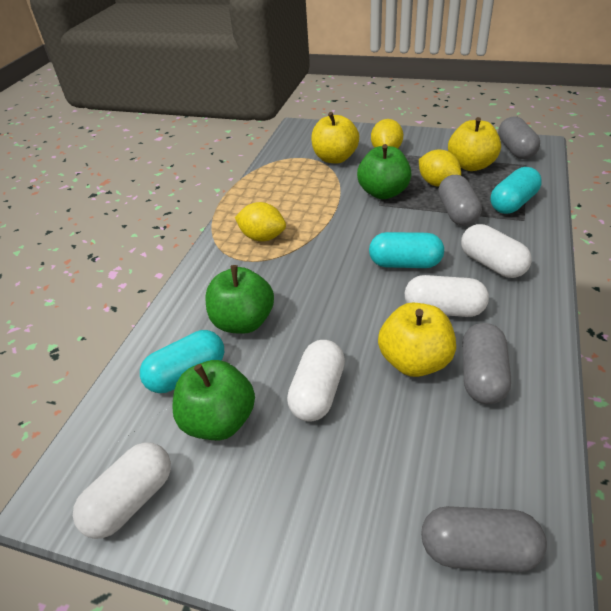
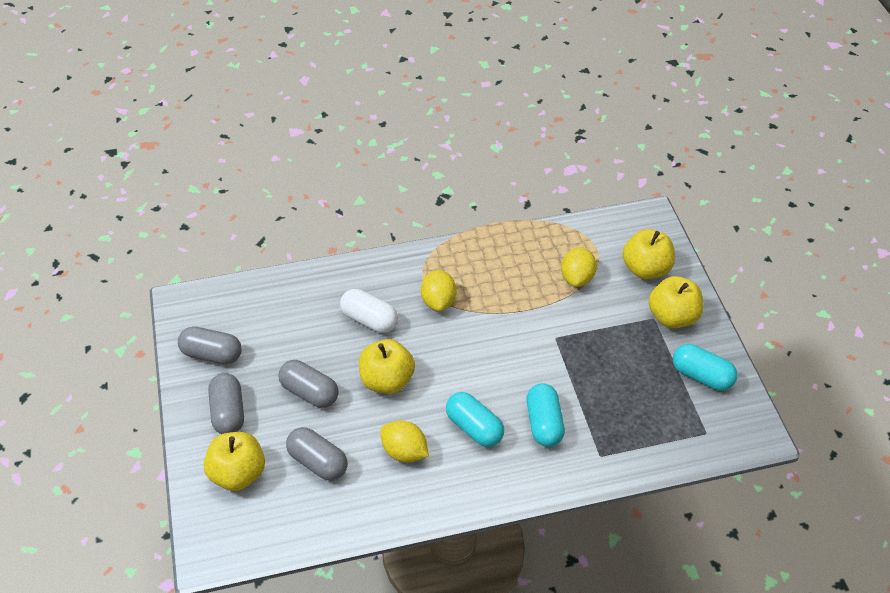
green apple: [172,360,255,440] [205,265,274,334] [357,144,412,199] = 3 -> none = 0
white capsule: [73,443,171,539] [287,340,345,422] [405,275,489,317] [461,224,532,278] = 4 -> [340,289,398,333] = 1
yellow apple: [311,112,359,164] [378,303,456,377] [448,117,501,171] = 3 -> [203,432,265,491] [359,339,415,394] [622,229,675,279] [649,276,703,328] = 4

